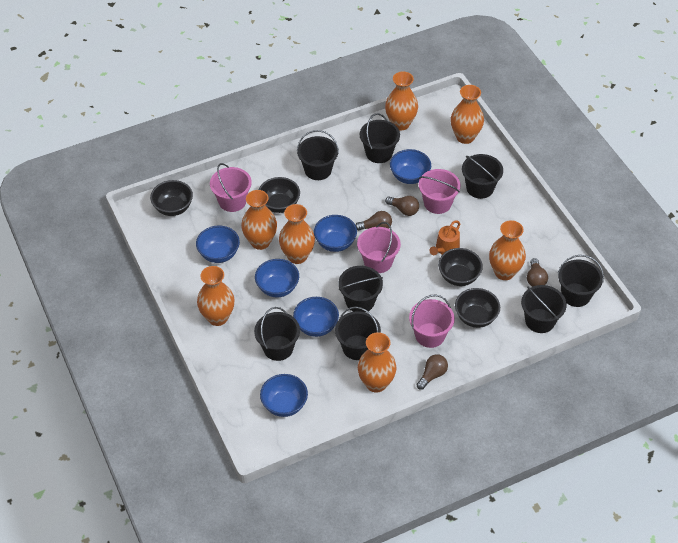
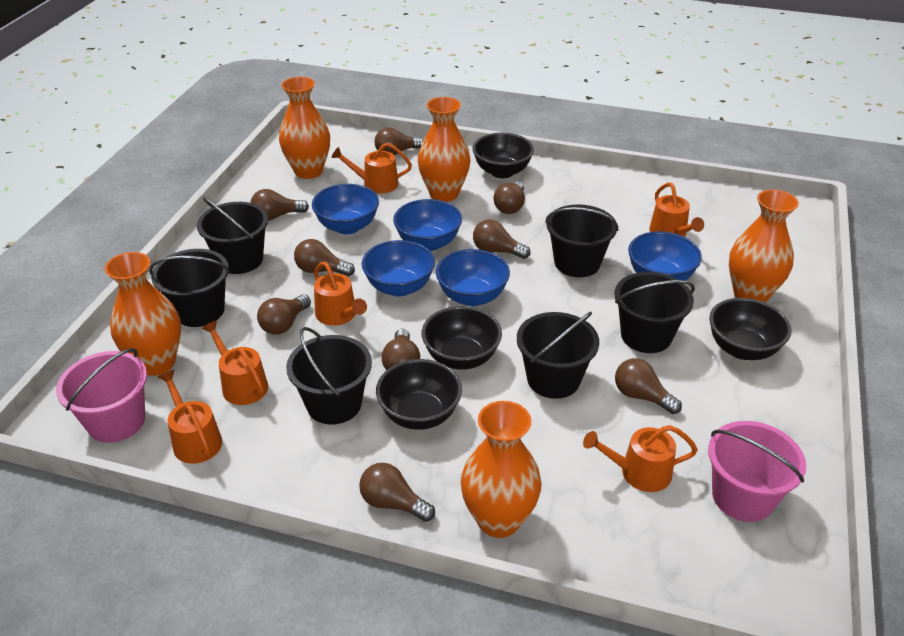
black bucket: [254,307,300,361] [297,130,339,180] [335,307,381,360] [338,266,383,312] [360,113,400,163] [462,154,503,199] [521,285,567,333] [558,255,604,307] = 8 -> [149,249,230,327] [197,197,268,274] [286,327,372,425] [517,312,599,399] [545,204,618,277] [615,272,695,353] = 6
blue bowl: [196,225,240,263] [255,259,299,297] [260,374,308,417] [293,297,339,337] [314,215,357,252] [390,149,431,184] = 6 -> [312,184,379,234] [362,240,435,297] [393,199,462,251] [436,249,510,306] [628,231,702,281] = 5
brown light bulb: [355,211,392,230] [385,196,419,216] [416,354,448,390] [527,258,548,287] = 4 -> [250,189,309,221] [257,295,311,335] [294,239,355,276] [359,463,435,522] [374,127,424,155] [382,329,420,370] [473,219,530,259] [494,182,525,214] [615,358,682,414] = 9
orange vase: [197,266,235,326] [241,190,277,250] [279,204,315,264] [358,332,396,393] [385,71,418,130] [451,85,484,144] [489,220,526,280] = 7 -> [105,252,181,376] [279,77,330,179] [418,97,470,202] [461,401,542,538] [729,189,799,303] = 5
orange watering can: [430,220,460,255] = 1 -> [158,370,222,464] [202,321,268,405] [314,262,367,326] [332,143,412,194] [583,425,698,492] [649,183,704,237] = 6
pink bucket: [210,163,252,212] [357,222,401,273] [409,295,455,348] [419,169,460,214] = 4 -> [56,348,147,443] [708,421,806,522] = 2

